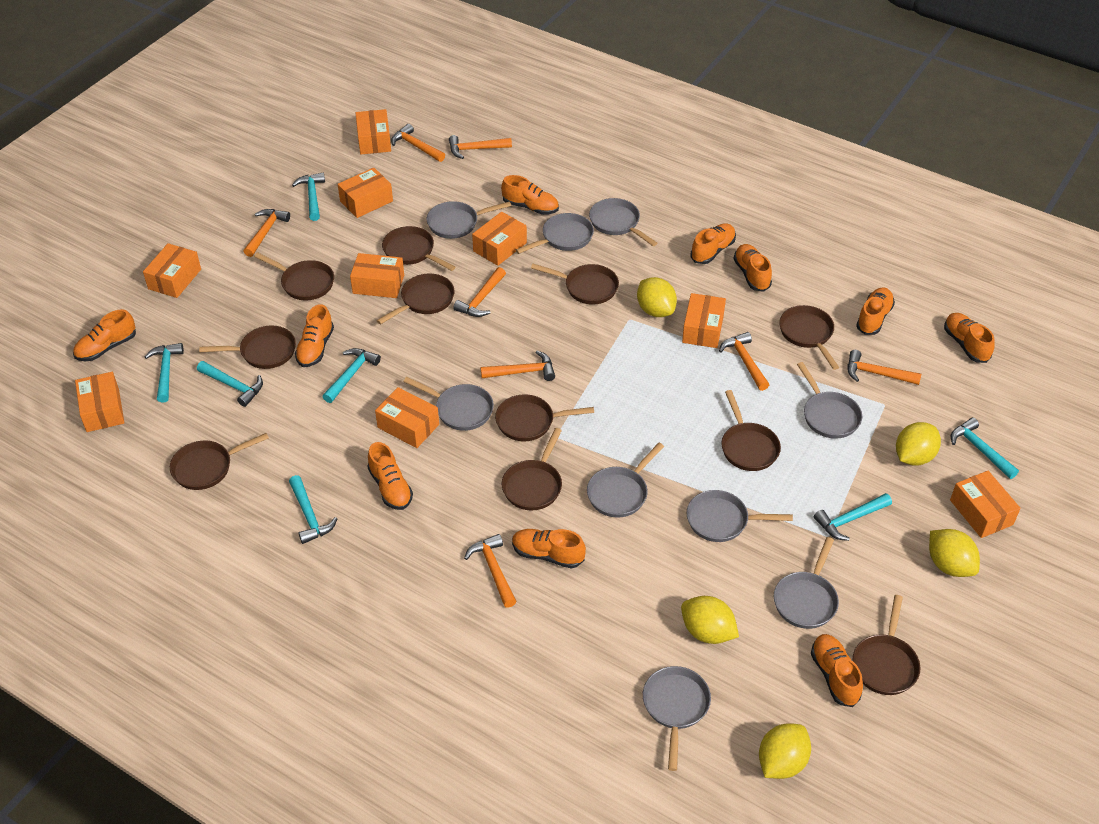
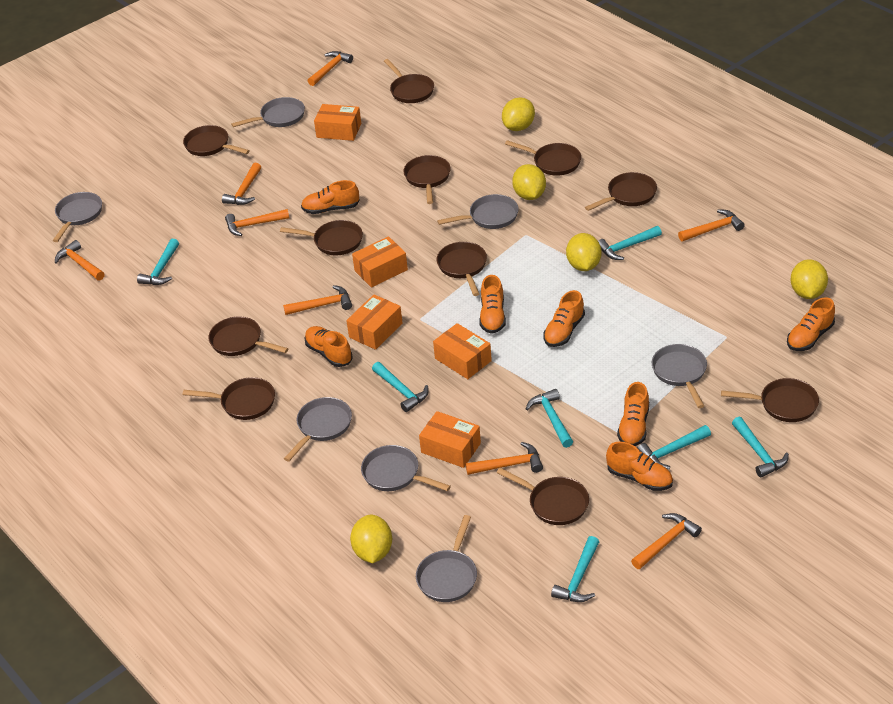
grey pan: [403,377,494,431] [427,201,511,239] [516,213,594,254] [587,443,664,518] [589,198,657,246] [643,666,711,771] [686,490,793,542] [774,537,839,629] [797,362,862,439] = 9 -> [53,192,102,242] [231,97,305,127] [284,397,352,462] [361,445,451,491] [416,515,477,602] [437,194,519,229] [652,344,707,408] = 7
orange box: [75,372,125,432] [143,243,201,298] [338,168,393,218] [350,253,404,298] [356,109,391,154] [375,387,439,448] [472,212,527,266] [682,293,726,348] [950,471,1021,538] = 9 -> [314,104,361,141] [346,295,403,350] [352,236,408,288] [419,411,481,468] [433,323,492,379] = 5
orange shoe: [73,309,136,361] [295,304,334,367] [368,442,413,510] [501,175,559,215] [512,529,586,569] [691,223,736,264] [733,244,772,292] [811,634,863,707] [856,287,895,335] [944,313,995,363] = 10 -> [301,180,360,214] [305,326,353,367] [479,275,506,334] [543,290,585,347] [606,442,673,491] [617,382,649,446] [787,298,835,351] = 7

